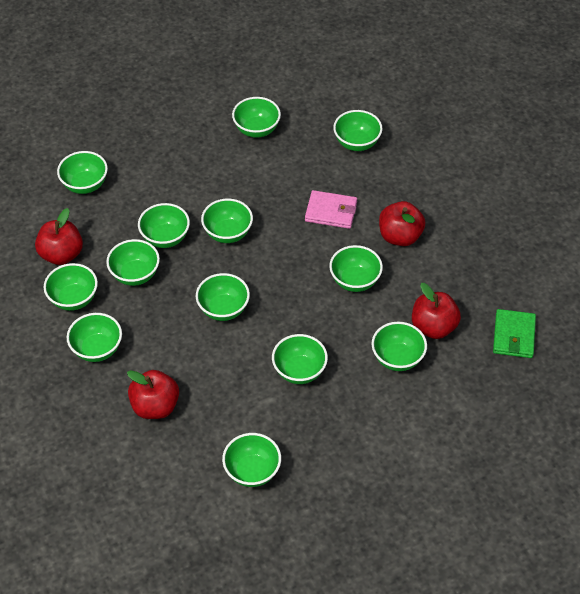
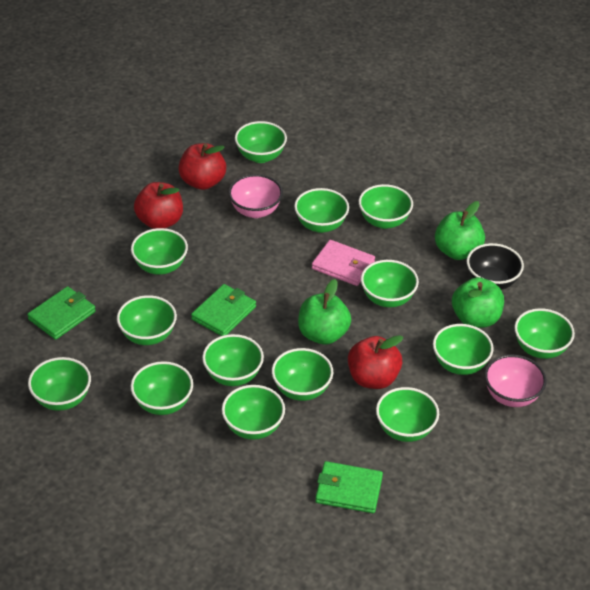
black bowl: none = 0 -> [467,243,524,290] = 1
green apple: none = 0 -> [298,279,351,345] [435,201,485,260] [452,277,504,328] = 3
green bowl: [44,263,98,311] [57,151,108,194] [67,313,122,362] [106,239,160,286] [138,203,190,248] [196,273,250,321] [201,199,253,243] [222,433,281,487] [232,97,281,138] [272,334,328,384] [329,245,383,292] [333,110,383,151] [372,322,427,371] = 13 -> [28,357,91,411] [117,295,177,345] [131,228,188,275] [131,361,193,415] [202,334,264,386] [222,385,285,440] [235,121,287,163] [272,348,333,401] [294,188,349,233] [359,184,413,229] [361,260,419,307] [376,387,439,442] [433,324,494,375] [514,308,575,359] = 14
green wallet: [493,309,536,358] = 1 -> [27,286,96,340] [191,284,256,336] [315,461,383,513] = 3
pink bowl: none = 0 -> [228,174,283,218] [484,354,546,407] = 2
red apple: [35,208,83,265] [127,370,179,419] [379,201,425,246] [412,283,461,339] = 4 -> [134,182,183,229] [178,143,226,190] [348,335,403,389] = 3

